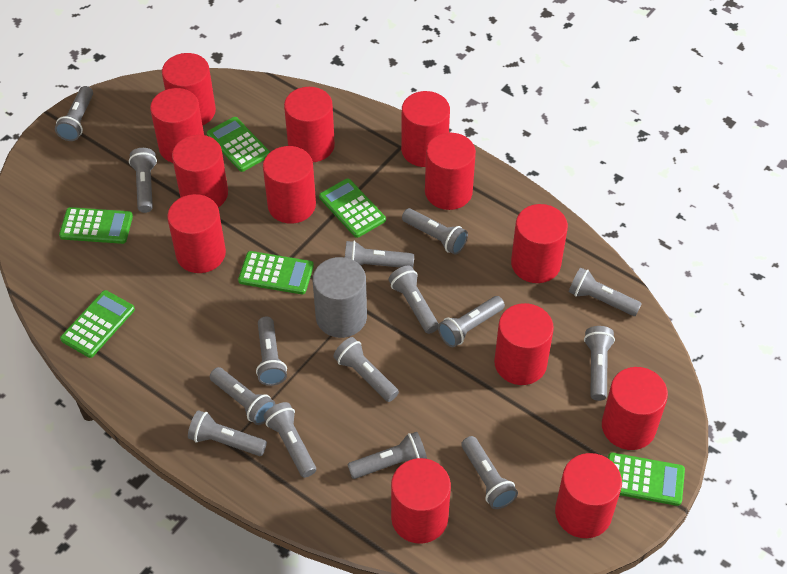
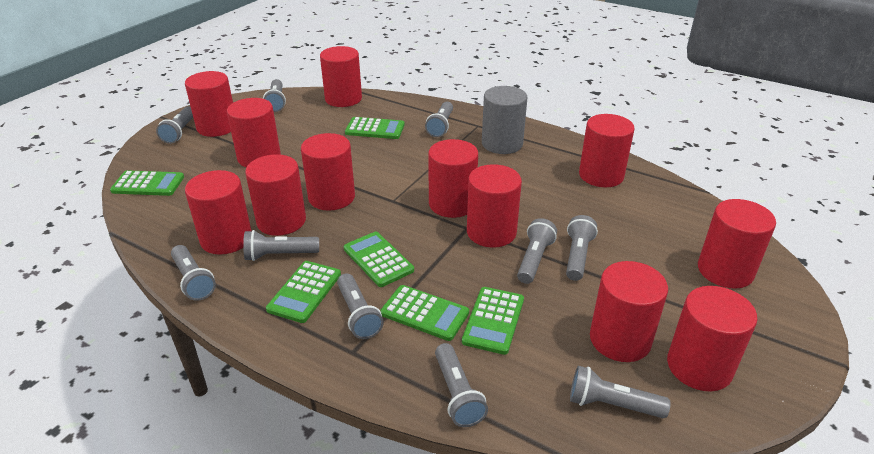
grey flashlight: [55,86,93,141] [129,148,157,213] [188,410,267,456] [210,367,276,425] [256,316,287,386] [263,402,316,478] [333,337,399,402] [345,241,414,268] [347,432,427,479] [388,266,439,334] [402,208,468,255] [438,296,505,347] [461,436,518,509] [569,267,642,316] [584,326,615,401] = 15 -> [156,107,193,144] [171,245,216,301] [243,230,319,261] [263,79,286,112] [337,273,383,339] [425,102,453,137] [435,343,488,427] [517,218,557,284] [566,215,598,281] [570,366,670,418] = 10
red cylinder: [150,88,204,163] [162,53,216,125] [167,194,226,273] [172,135,228,207] [263,146,316,224] [284,87,335,162] [391,458,451,544] [401,91,450,167] [425,133,476,210] [494,303,554,385] [511,204,568,283] [555,453,622,538] [602,367,668,450] = 13 -> [185,71,233,137] [185,170,252,255] [227,98,281,167] [245,154,306,236] [301,133,355,211] [320,46,362,107] [428,139,478,218] [467,164,522,248] [579,114,635,187] [590,261,668,362] [667,286,757,391] [698,199,776,289] = 12

